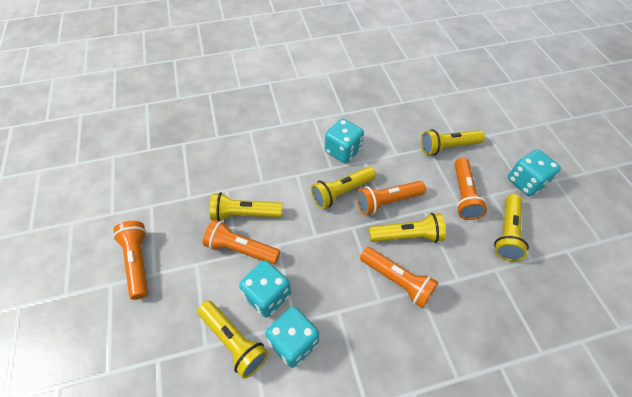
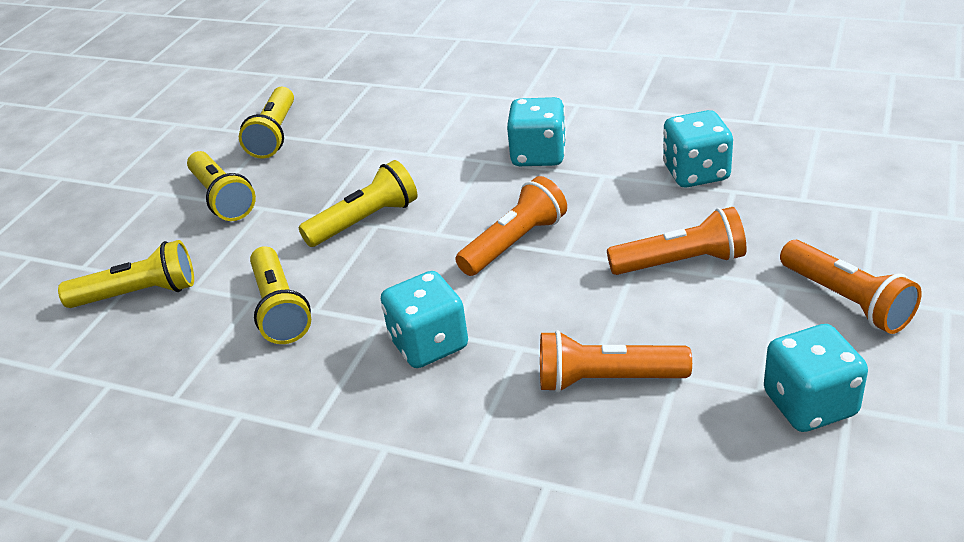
orange flashlight: [113,221,148,300] [203,219,280,265] [357,181,426,215] [360,247,438,308] [455,157,487,220] = 5 -> [456,176,567,276] [540,330,692,393] [607,207,746,275] [780,240,922,334] = 4
yellow flashlight: [197,301,269,379] [210,192,283,221] [311,167,376,209] [369,213,446,243] [421,129,485,155] [494,194,529,261] = 6 -> [58,240,194,308] [187,151,256,221] [239,87,294,159] [250,246,311,344] [299,160,417,247] = 5

